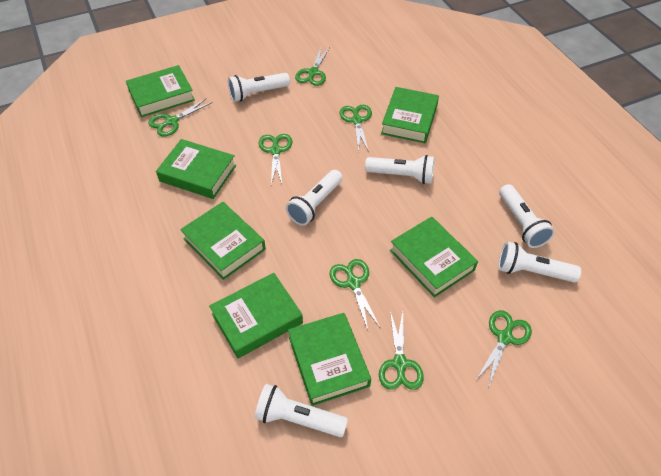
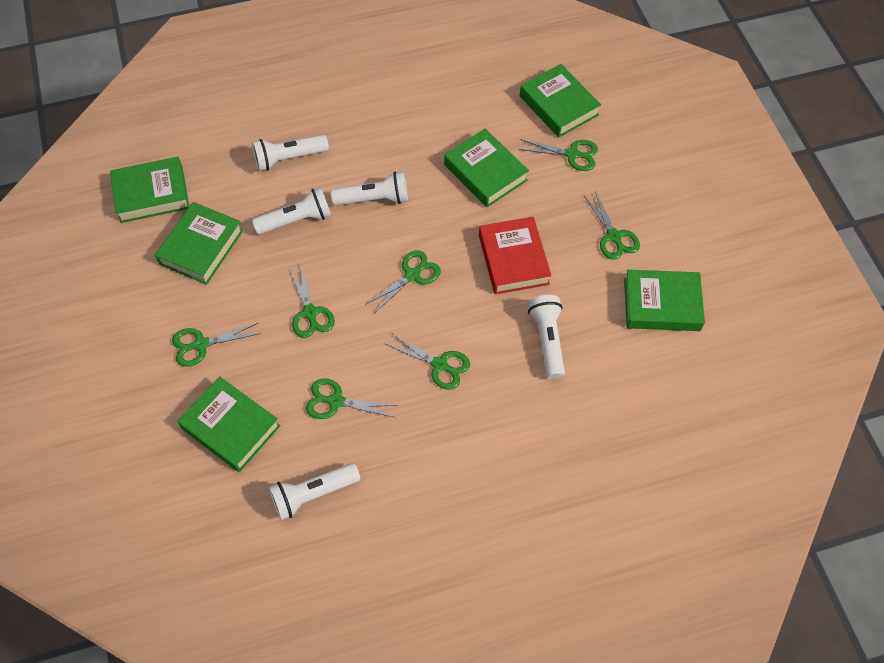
green book: [126,65,195,117] [156,139,236,199] [180,202,266,280] [209,273,303,358] [288,313,371,406] [381,87,439,143] [390,217,478,298] = 7 -> [110,157,189,223] [155,202,243,285] [177,376,280,472] [444,129,529,207] [520,64,601,138] [624,270,705,331] = 6
red book: none = 0 -> [479,217,551,294] = 1
white flashlight: [228,73,290,102] [255,384,348,437] [286,170,343,226] [365,155,435,184] [498,241,581,282] [499,184,555,248] = 6 -> [252,135,329,171] [252,187,332,234] [269,463,360,520] [331,172,408,206] [528,295,565,379] = 5

